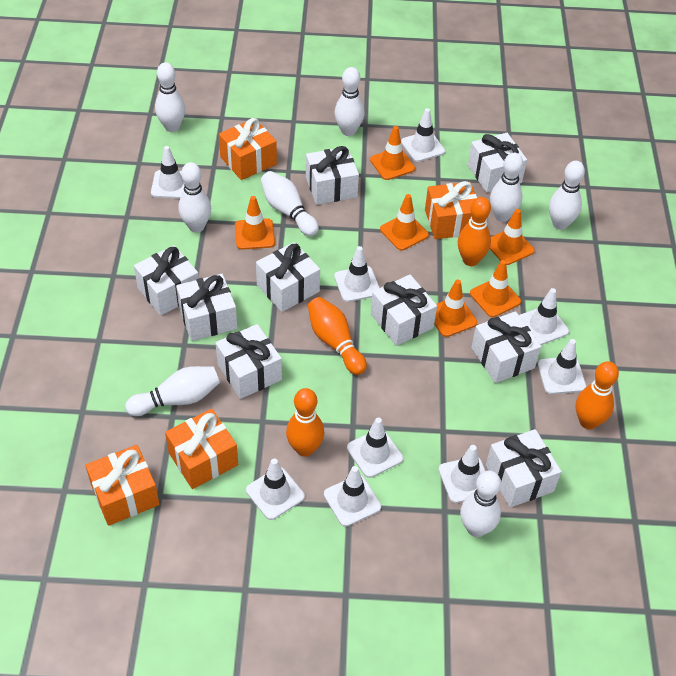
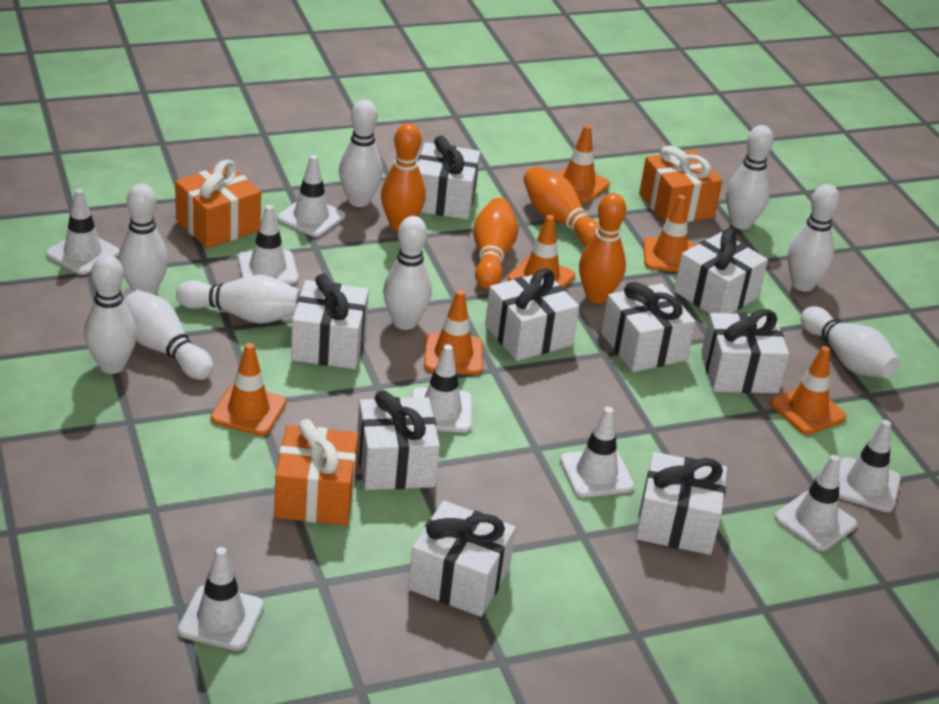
orange gift: [85,445,160,526] [165,409,238,489] [219,118,277,180] [425,181,477,239] = 4 -> [175,160,261,248] [274,419,359,525] [639,145,722,224] = 3
white bowling pin: [125,366,220,416] [155,62,186,132] [178,162,211,232] [261,171,319,236] [334,67,364,136] [460,471,501,537] [490,153,523,222] [549,161,585,230] = 8 -> [84,254,137,374] [119,183,168,295] [121,288,214,380] [176,275,301,324] [339,100,383,207] [383,216,432,330] [726,125,774,230] [788,184,840,291] [801,306,900,379] = 9
white traffic cone: [151,146,185,199] [246,458,305,520] [324,466,381,527] [334,246,380,302] [347,418,403,478] [401,108,445,162] [438,445,485,503] [519,288,569,345] [537,339,586,394] = 9 -> [46,189,120,275] [177,547,264,651] [238,205,298,284] [277,155,345,237] [412,344,472,433] [560,407,634,498] [775,455,857,551] [839,420,901,512] = 8

